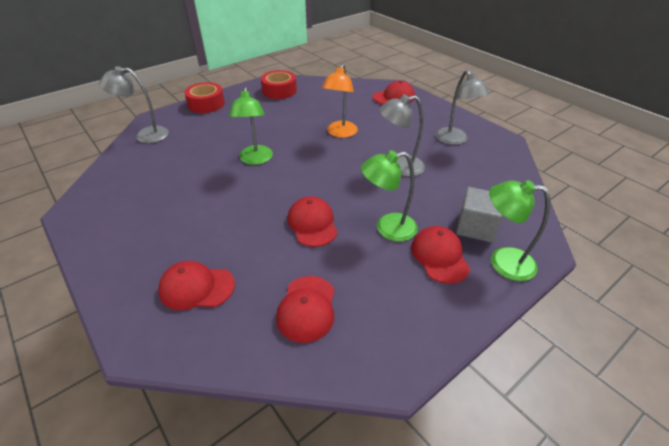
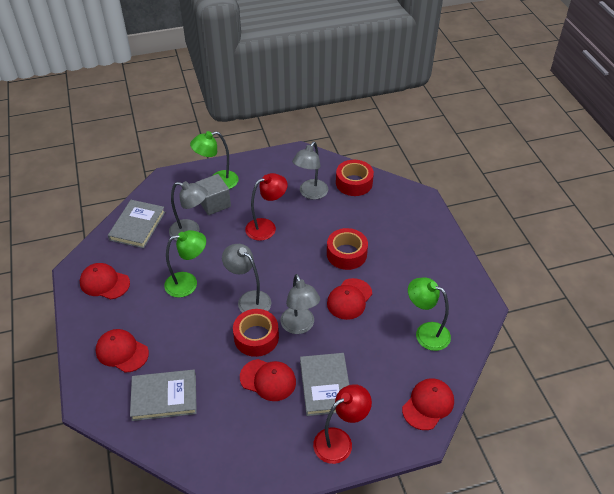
grey book: none = 0 -> [108,200,165,248] [130,370,197,421] [300,353,349,416] = 3
grey lamp: [99,66,169,143] [379,94,425,176] [436,70,490,145] = 3 -> [169,181,208,241] [222,244,271,313] [280,274,320,334] [292,142,328,200] = 4
orange lamp: [322,64,358,138] = 1 -> none = 0
red lamp: none = 0 -> [245,173,287,241] [313,384,372,464] = 2
red tape: [184,82,225,113] [261,70,297,99] = 2 -> [233,309,279,357] [327,228,368,270] [336,160,374,196] = 3

